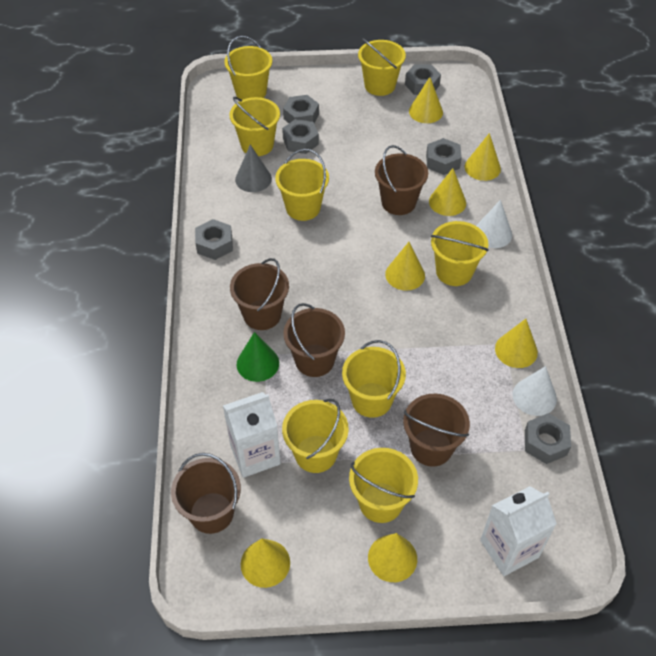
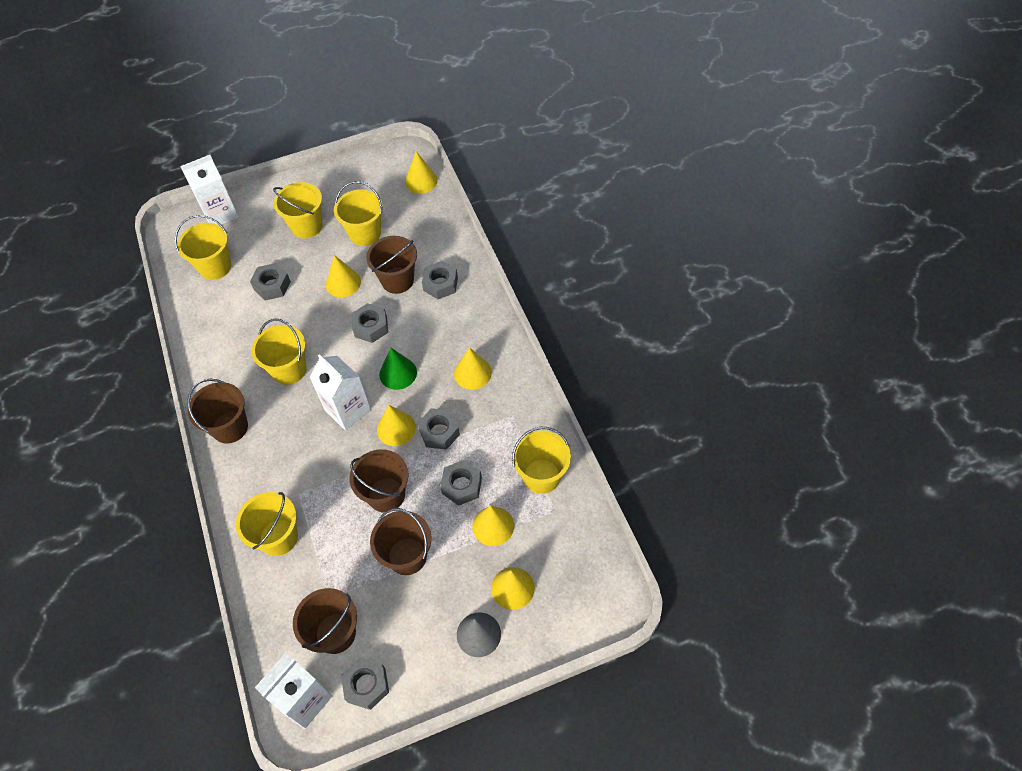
white carton: [223,392,281,478] [480,486,557,576] = 2 -> [180,155,239,226] [255,653,332,729] [310,354,371,431] = 3
white cone: [476,200,512,248] [513,366,557,416] = 2 -> none = 0
yellow bucket: [224,36,272,100] [230,97,280,156] [275,149,329,221] [282,399,349,473] [342,340,406,418] [349,448,418,523] [358,38,406,96] [431,221,489,286] = 8 -> [175,215,231,280] [236,492,298,556] [251,319,307,385] [273,182,322,238] [334,181,383,246] [512,427,571,494] = 6
yellow cone: [241,538,290,588] [368,533,417,582] [385,242,425,291] [409,77,443,123] [429,168,466,216] [465,133,501,181] [495,319,538,368] = 7 -> [326,255,361,297] [377,405,416,446] [405,151,438,194] [454,347,492,390] [473,506,514,546] [491,567,535,610] = 6

